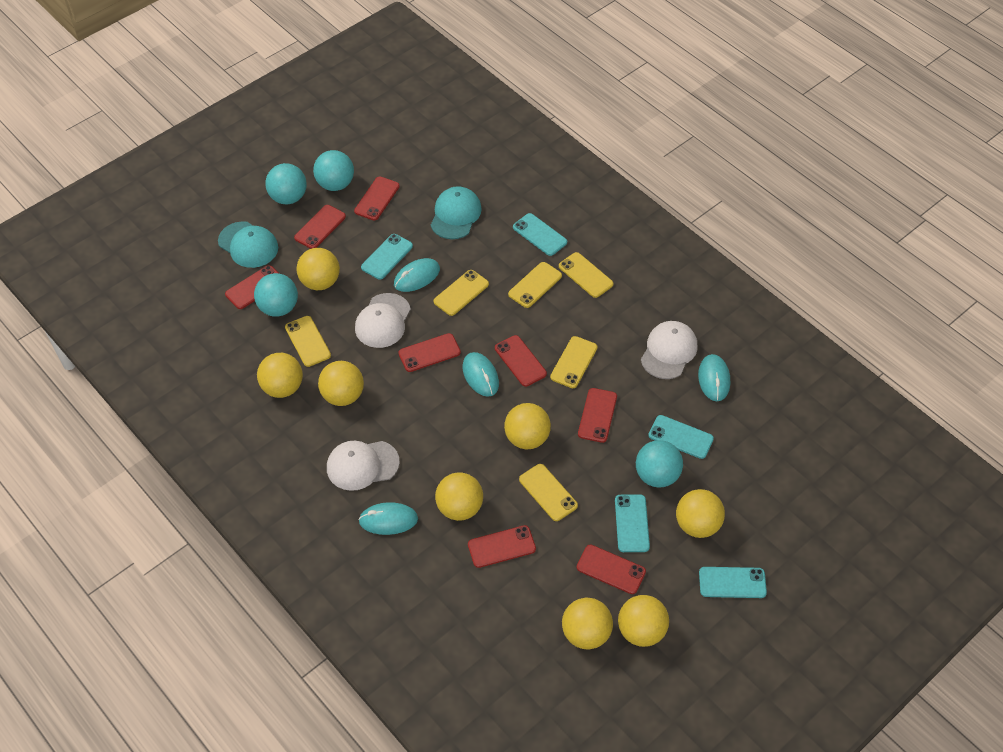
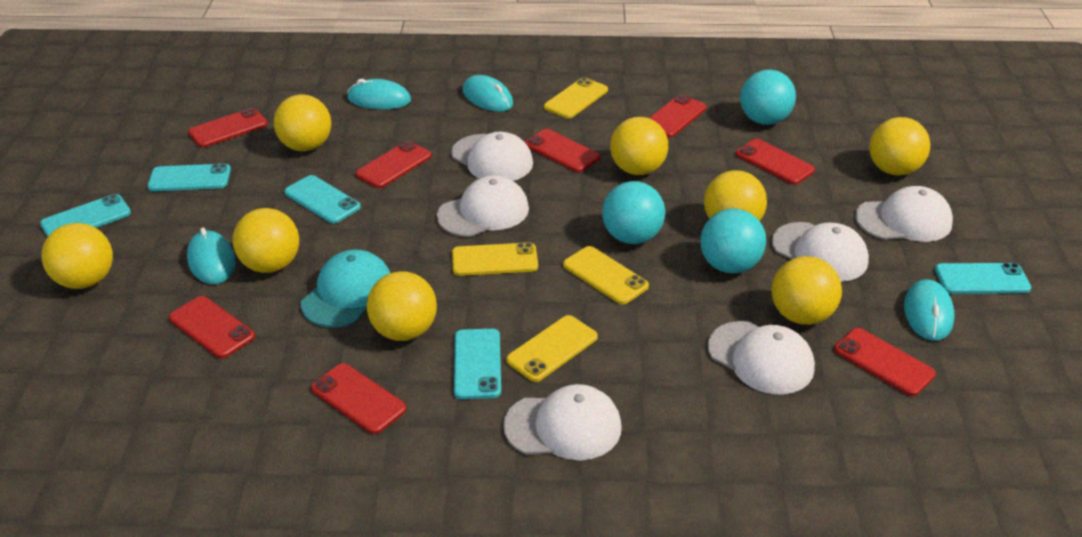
turquoise ball: [254,273,298,317] [265,163,307,204] [313,150,354,191] [636,440,683,487] = 4 -> [602,181,665,244] [700,208,766,273] [740,69,796,125] = 3
turquoise cap: [218,221,278,268] [431,186,482,239] = 2 -> [301,250,390,328] = 1
white cap: [327,441,400,491] [355,293,411,348] [641,321,698,379] = 3 -> [437,175,529,237] [451,132,533,181] [503,384,622,460] [708,321,815,395] [772,222,869,282] [855,186,953,242] = 6
yellow phone: [285,316,331,367] [434,270,489,316] [508,262,562,308] [519,464,578,521] [550,336,597,388] [559,252,614,298] = 6 -> [452,242,538,276] [506,315,598,382] [544,77,608,118] [563,246,649,304] = 4

